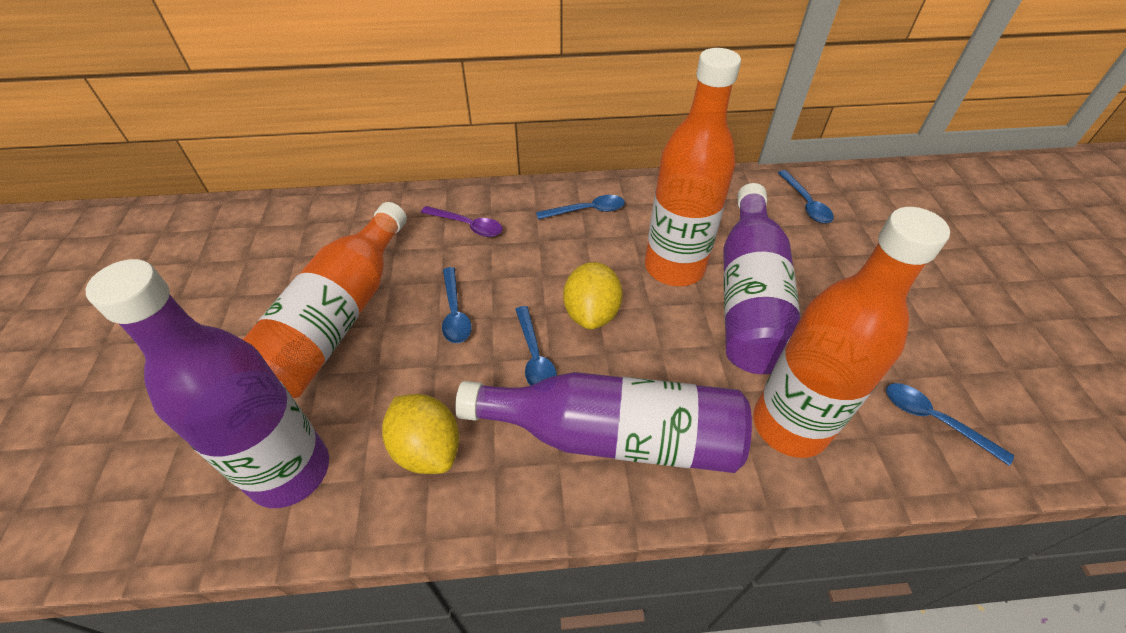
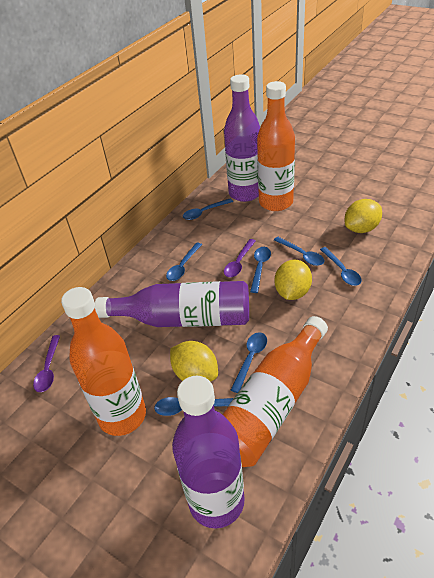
blue spoon: [442,267,471,343] [515,306,557,386] [536,195,625,219] [778,170,834,223] [886,383,1014,466] = 5 -> [154,397,233,416] [166,243,202,281] [183,198,233,220] [231,332,267,393] [250,247,271,293] [274,237,324,266] [320,247,362,286] = 7
purple spoon: [421,206,503,237] = 1 -> [33,335,60,392] [224,239,256,277] = 2
yellow lemon: [382,394,459,474] [563,262,623,329] = 2 -> [170,341,218,382] [275,260,312,300] [345,199,382,233] = 3

